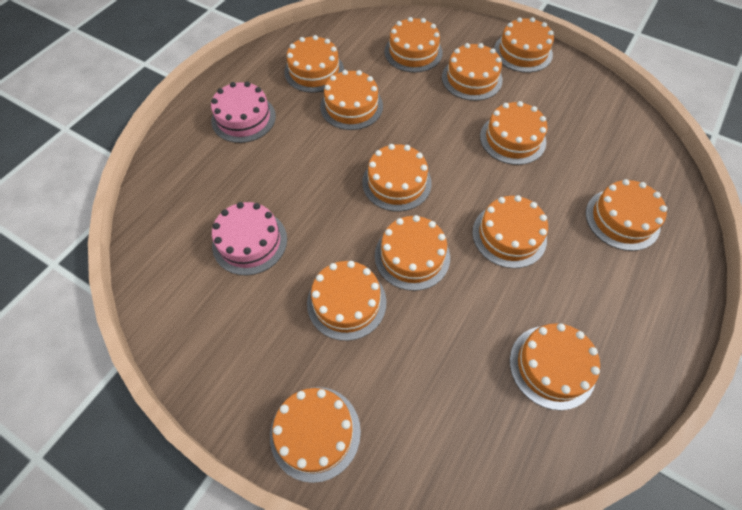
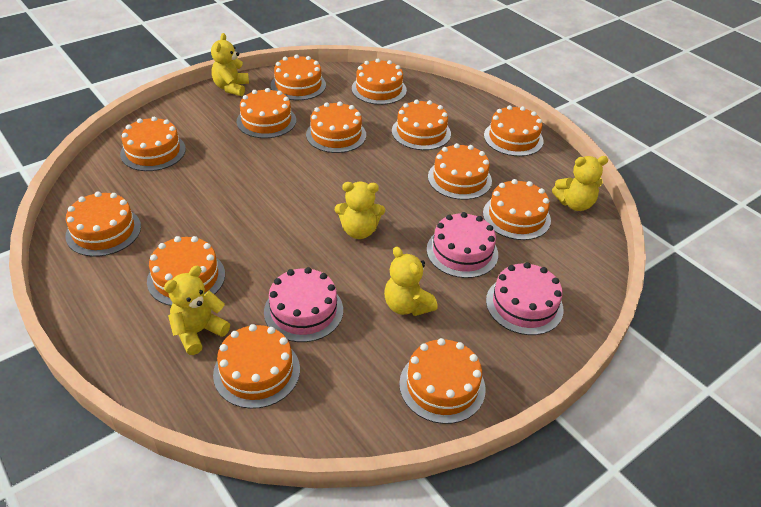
pink cake: [211,82,276,143] [212,202,287,275] = 2 -> [264,267,343,342] [427,212,498,278] [486,262,564,335] = 3
yellow teddy bear: none = 0 -> [164,266,230,355] [211,33,249,96] [335,182,385,239] [384,246,438,316] [552,156,608,211] = 5

